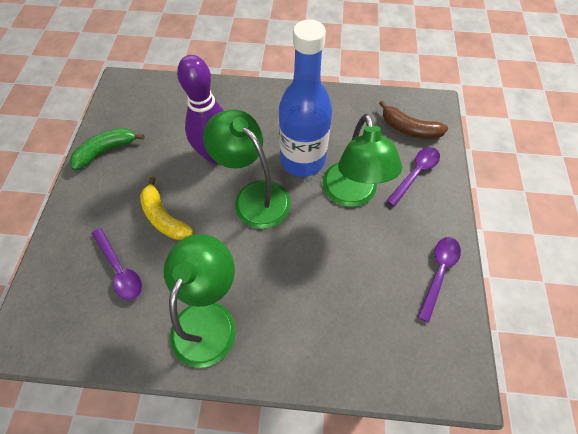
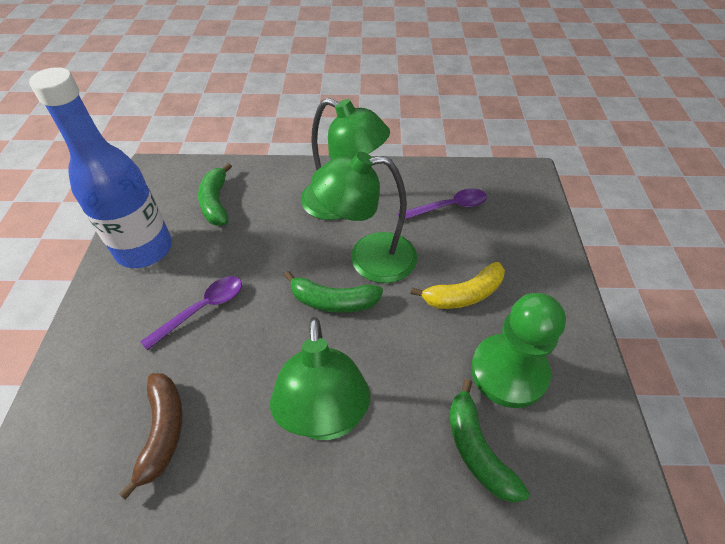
green banana: [70,128,145,171] = 1 -> [198,163,232,226] [284,271,383,313] [449,379,530,503] = 3
green pawn: none = 0 -> [471,293,566,408] = 1
purple bowling pin: [177,55,224,164] = 1 -> none = 0
purple spoon: [91,228,142,300] [386,147,440,207] [418,237,461,323] = 3 -> [140,276,242,350] [398,189,487,219] = 2

